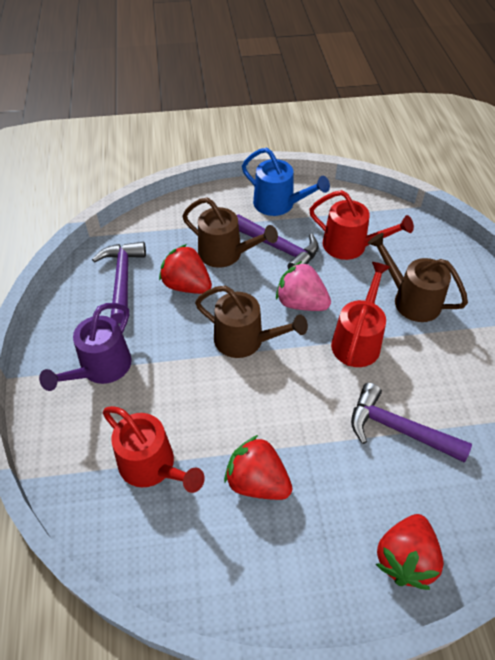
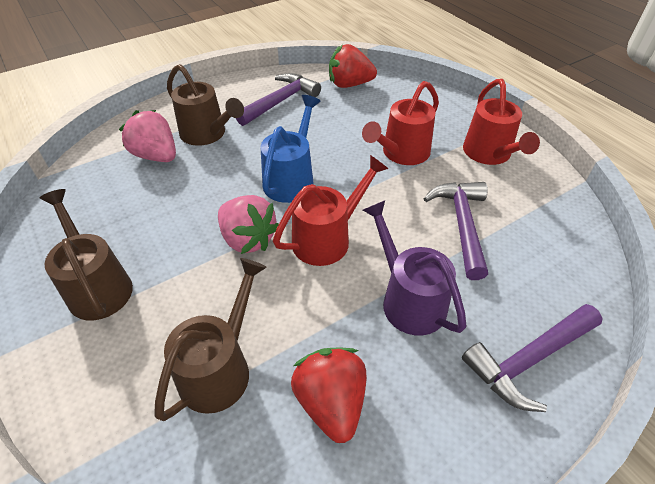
pink strawberry: [276,261,331,311] = 1 -> [119,110,176,162] [218,195,279,254] = 2
red strawberry: [159,244,212,294] [224,435,292,500] [375,514,444,590] = 3 -> [291,347,367,443] [329,44,377,88] = 2

